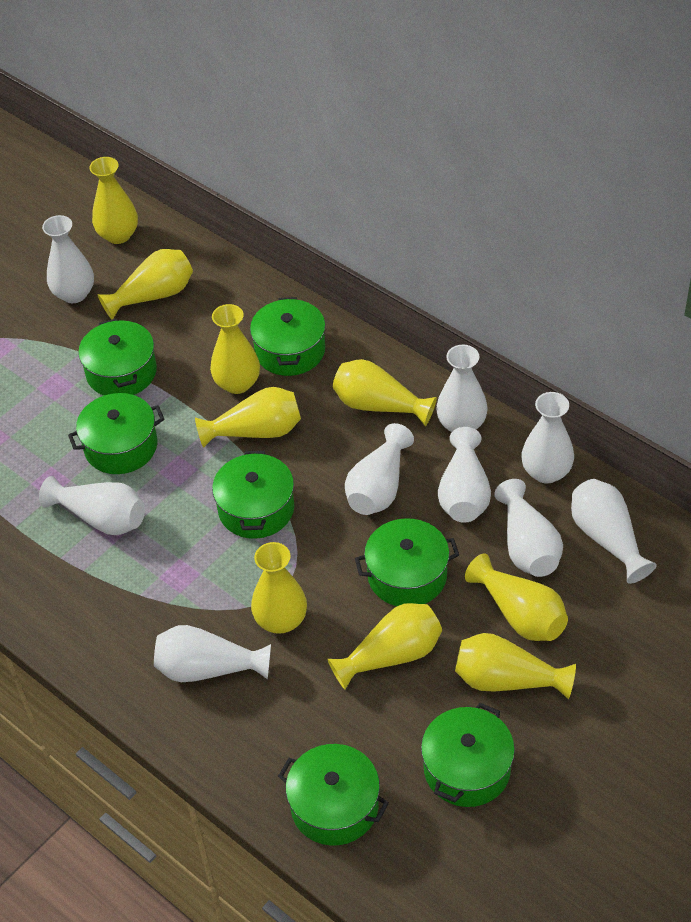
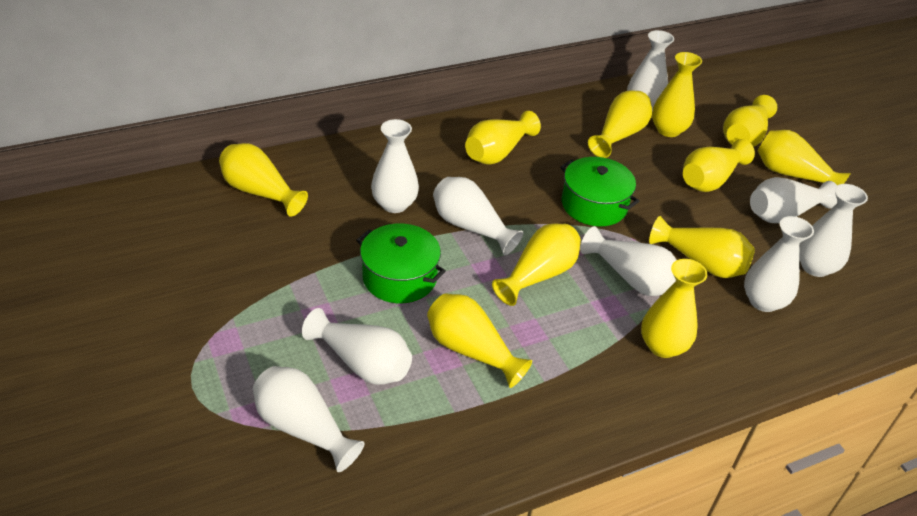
green pot: [68,393,164,474] [78,319,157,396] [212,451,294,539] [250,297,326,376] [278,744,389,846] [355,518,459,606] [421,703,515,807] = 7 -> [356,223,446,303] [560,157,639,226] = 2
yellow vase: [89,157,138,244] [98,249,193,319] [195,387,301,448] [210,304,260,394] [251,542,307,634] [327,603,442,690] [333,359,437,426] [455,633,576,699] [465,554,568,641] = 9 -> [219,143,308,217] [427,294,532,388] [465,111,541,165] [492,224,581,306] [588,90,652,158] [641,259,708,358] [649,216,755,278] [652,52,702,137] [683,139,755,192] [723,95,777,147] [758,130,851,185] = 11

